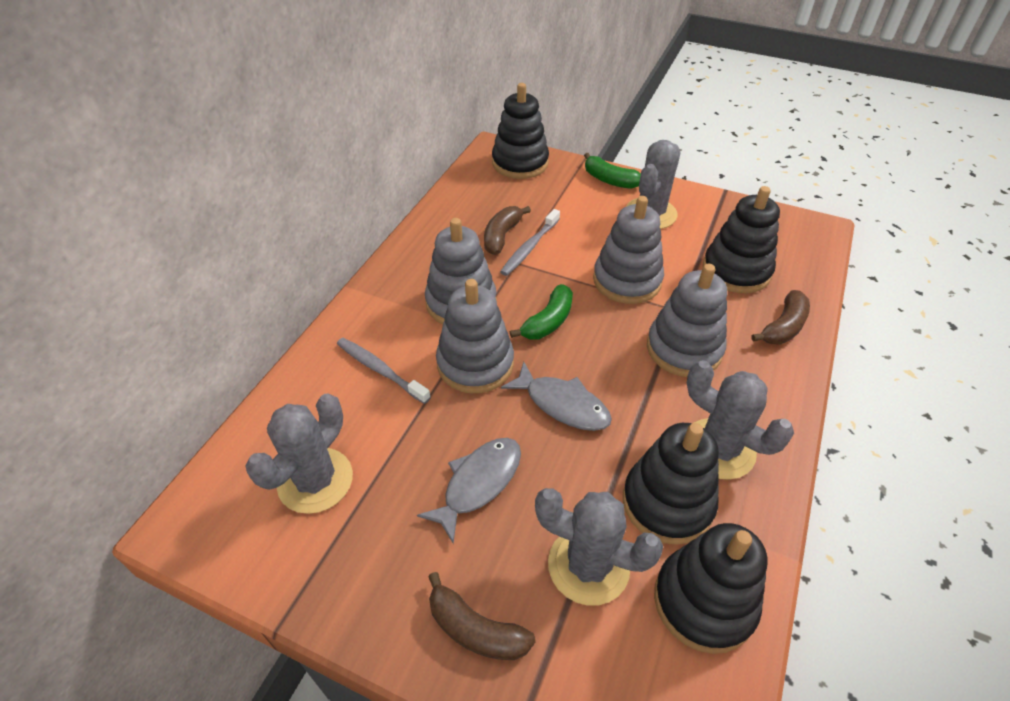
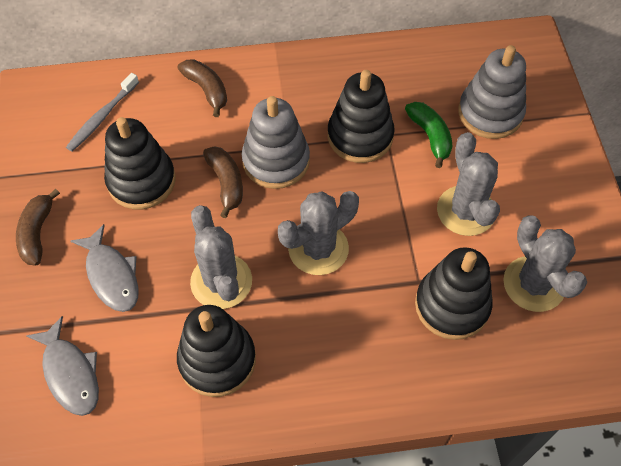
green banana: [510,284,573,340] [584,153,641,189] = 2 -> [405,102,452,168] = 1
grey stacking toy: [425,218,497,324] [436,279,514,394] [593,196,664,304] [647,264,727,377] = 4 -> [242,96,310,189] [458,45,526,139] = 2
grey toothbrush: [337,338,431,404] [500,209,560,276] = 2 -> [66,73,139,151] = 1

